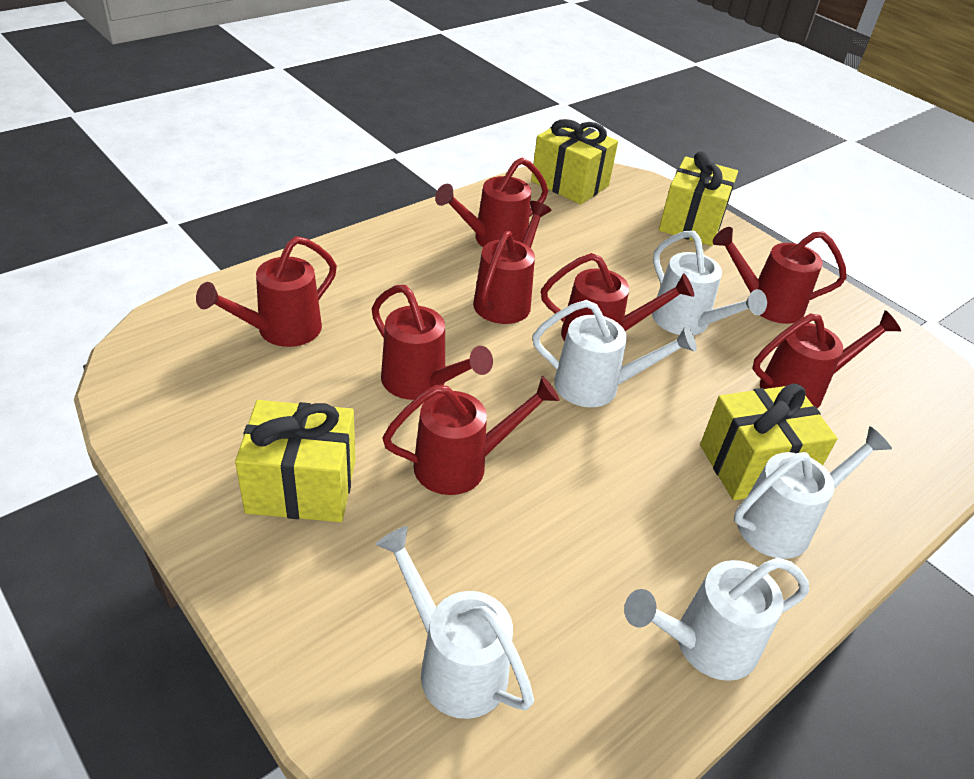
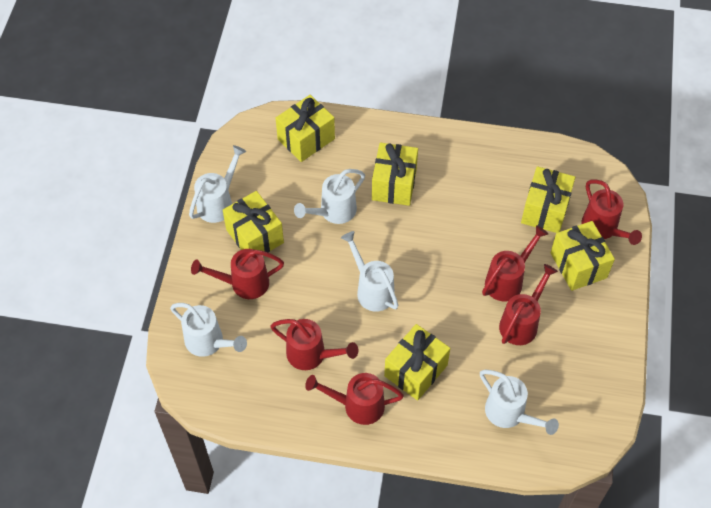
red watering can: [196,236,337,347] [372,285,493,400] [382,376,560,495] [435,158,548,247] [473,201,551,324] [541,253,694,342] [713,227,847,324] [752,310,901,409] = 8 -> [191,249,284,299] [271,319,358,370] [305,373,404,425] [482,225,548,301] [499,264,558,345] [582,179,642,245] = 6
yellow gift: [235,400,356,522] [531,119,618,205] [659,151,738,246] [700,383,837,500] = 4 -> [223,191,284,256] [276,95,335,162] [372,142,418,206] [384,324,450,400] [521,166,575,233] [550,221,615,291] = 6

